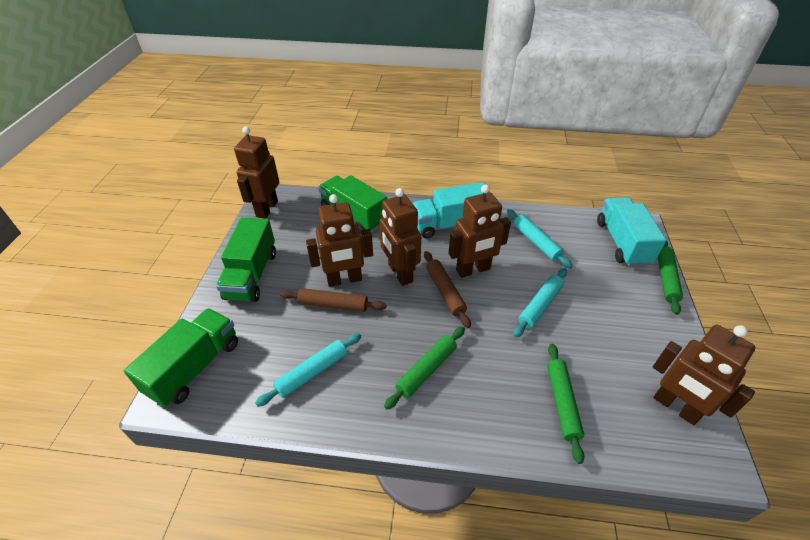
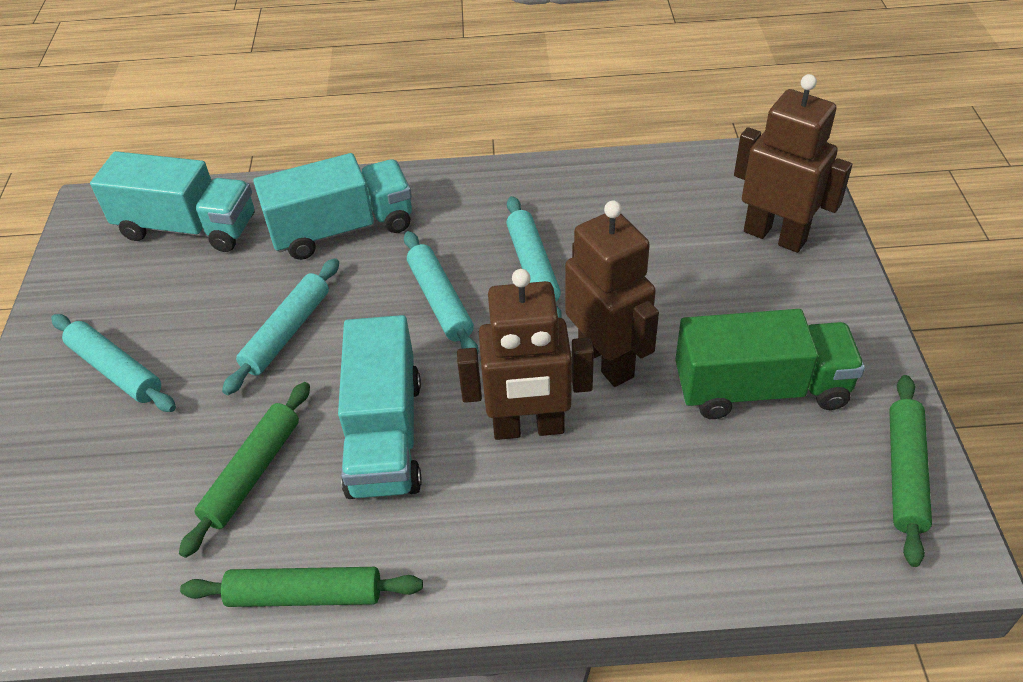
brown robot: [234,127,279,219] [306,194,373,287] [380,188,421,286] [449,185,511,278] [653,325,756,425] = 5 -> [457,269,594,440] [565,200,659,387] [734,74,852,253] = 3
brown rolling pin: [280,288,387,312] [424,251,471,328] = 2 -> none = 0
green truck: [124,308,238,407] [216,218,276,302] [318,175,387,234] = 3 -> [675,309,865,419] = 1
turquoise rolling pin: [255,333,361,407] [507,209,573,269] [514,268,567,338] = 3 -> [51,314,176,412] [222,258,339,395] [404,231,478,354] [506,196,562,318] = 4
turquoise truck: [412,182,490,239] [597,197,666,266] = 2 -> [90,151,255,252] [253,153,412,260] [338,315,422,499] = 3

